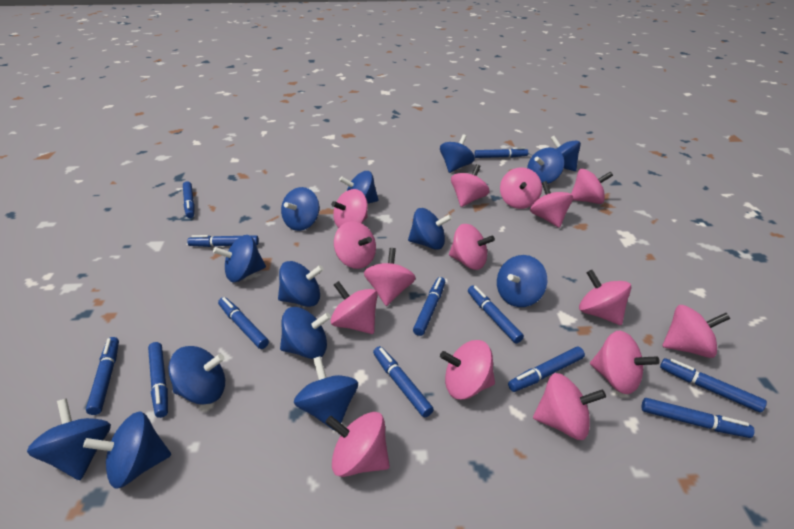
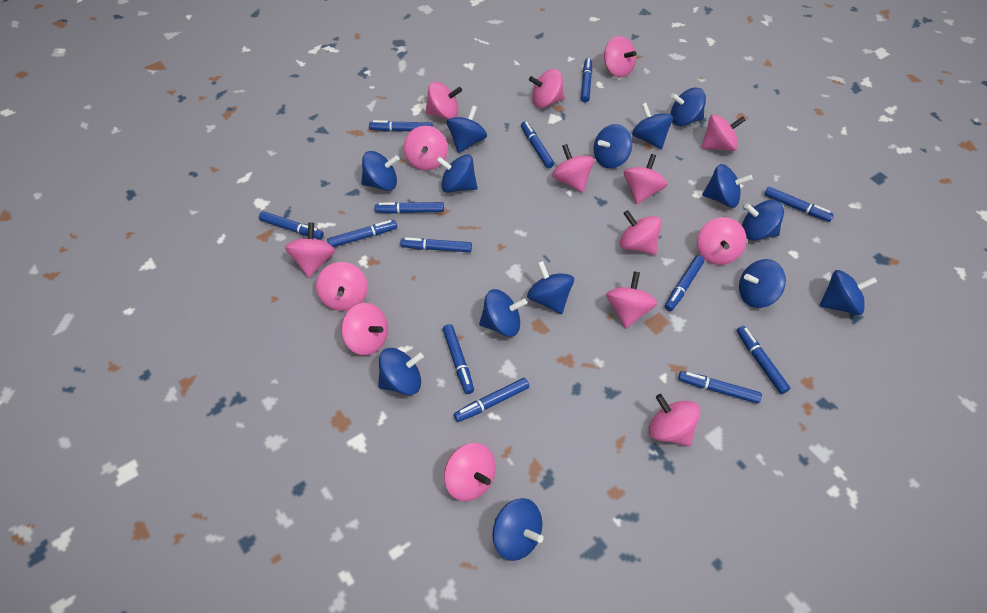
blue marker: [86,337,119,415] [148,342,168,418] [183,181,195,218] [187,235,259,247] [218,297,269,349] [373,346,434,417] [413,277,445,336] [468,286,524,343] [474,147,528,158] [508,347,585,392] [642,398,754,438] [660,358,767,413] = 12 -> [259,211,324,239] [327,220,397,247] [369,120,433,132] [375,202,444,214] [400,237,472,252] [443,324,474,394] [454,378,529,422] [521,121,554,169] [581,58,592,102] [665,255,705,311] [678,371,762,404] [737,326,790,394] [764,187,834,222] = 13

